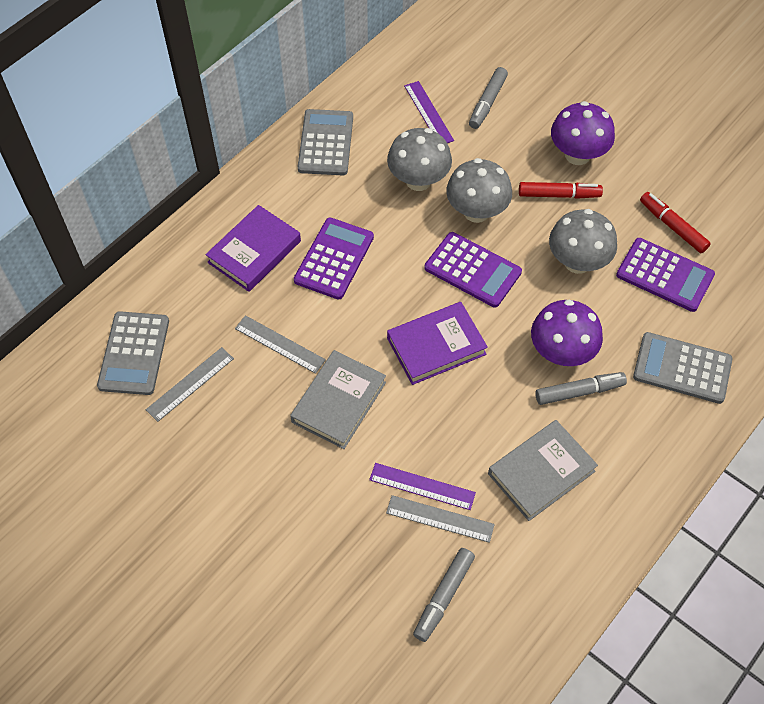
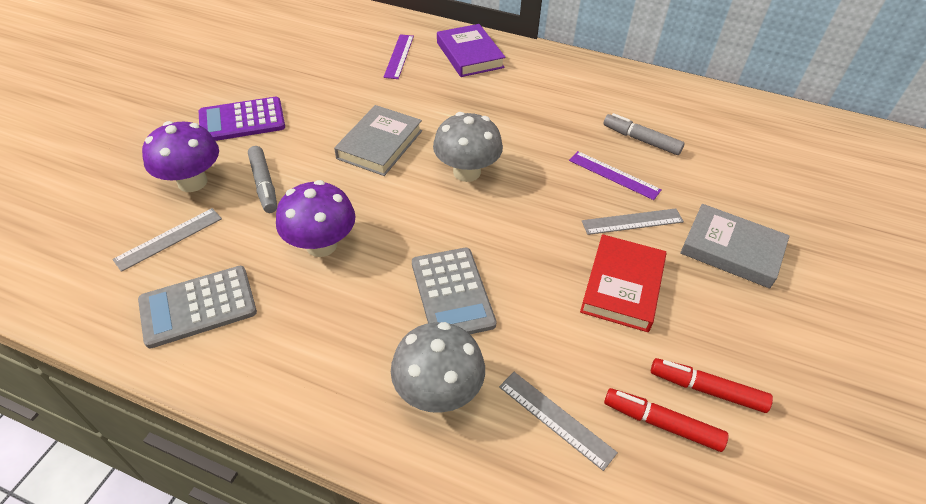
grey calculator: [97,311,169,395] [298,109,353,175] [633,332,733,404] = 3 -> [138,266,257,349] [412,248,497,334] = 2
grey marker: [413,548,475,642] [469,67,508,129] [535,372,627,405] = 3 -> [248,146,277,213] [603,113,685,155] = 2
grey mushroom: [387,128,452,191] [446,158,512,223] [549,209,617,274] = 3 -> [391,322,485,413] [433,112,503,182] = 2
purple book: [206,205,301,292] [387,302,488,385] = 2 -> [437,24,506,77] = 1
purple calculator: [294,218,374,300] [424,232,522,308] [616,238,715,312] = 3 -> [199,97,285,141] = 1
red book: none = 0 -> [580,234,666,332] = 1

